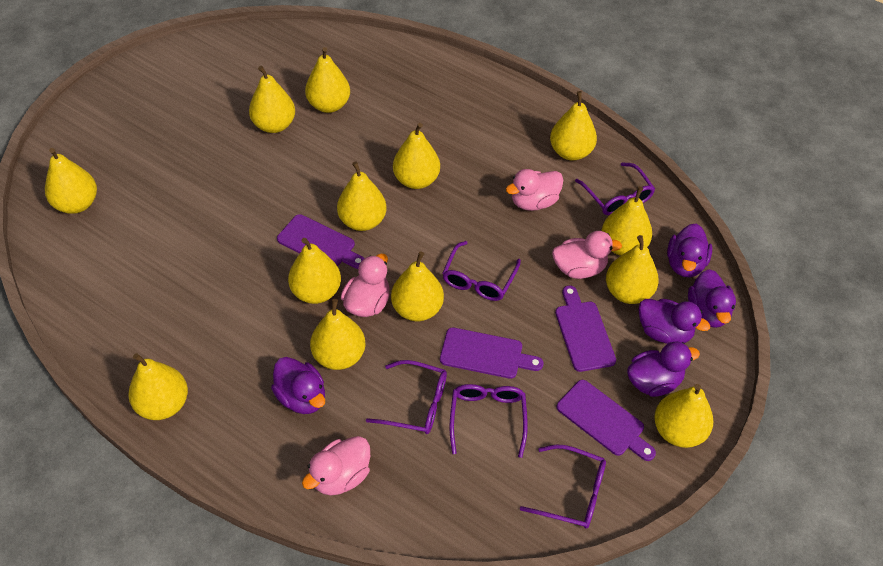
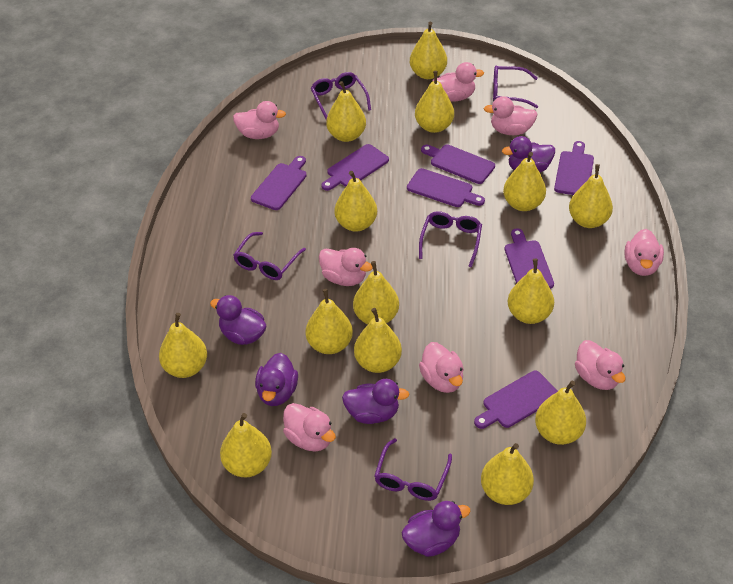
pink duck: [302,436,370,495] [341,254,390,317] [506,169,563,211] [552,231,622,279] = 4 -> [233,101,286,139] [283,403,336,451] [319,248,373,286] [419,342,464,393] [432,62,484,101] [484,96,537,135] [575,340,625,390] [624,229,664,276] = 8
purple cutting board: [277,214,364,269] [440,328,543,379] [555,286,616,372] [556,380,656,461] = 4 -> [251,156,307,210] [321,144,389,191] [407,168,485,207] [421,145,495,184] [474,371,558,429] [505,228,554,289] [554,141,594,195] = 7
yellow pear: [45,148,97,214] [128,353,188,420] [249,66,295,133] [288,238,341,304] [305,47,350,113] [310,299,365,370] [337,161,387,231] [391,251,444,321] [393,123,440,189] [550,91,597,161] [602,187,652,256] [606,235,659,304] [654,384,713,448] = 13 -> [159,313,207,378] [220,413,272,477] [306,289,353,354] [326,81,366,142] [334,171,377,232] [353,261,399,324] [354,308,402,373] [410,22,447,79] [415,71,454,133] [481,443,534,505] [503,152,546,211] [508,259,554,324] [535,381,586,445] [569,164,613,228] = 14

